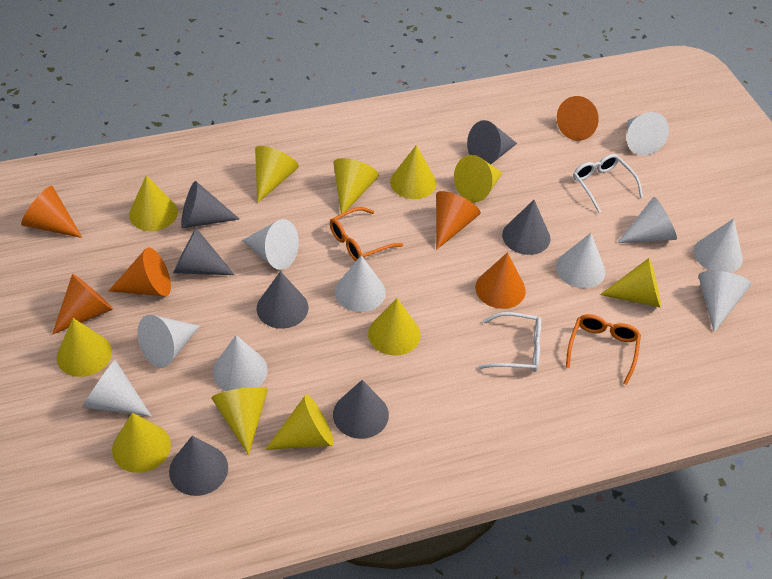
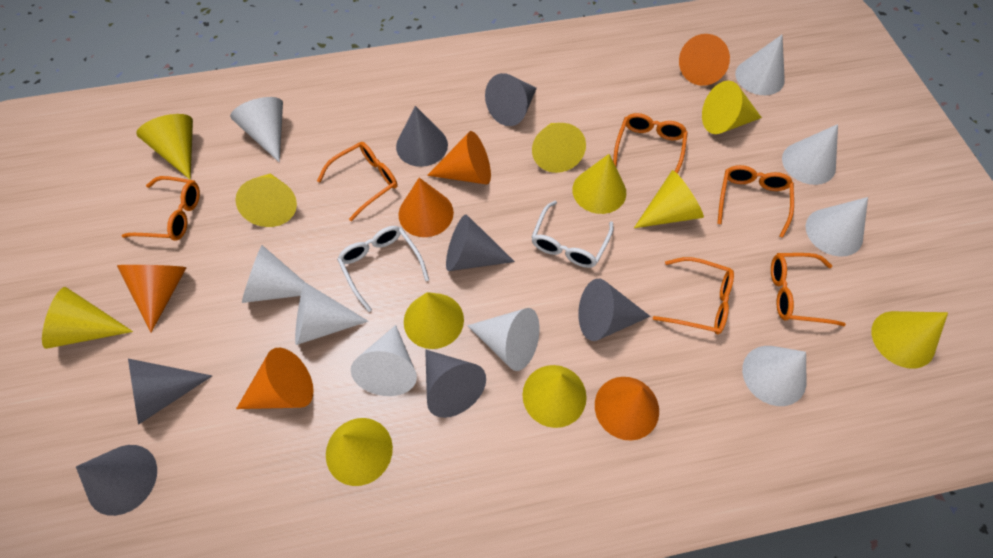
orange glasses: [330,207,403,261] [566,314,641,385] = 2 -> [122,176,200,241] [317,142,398,221] [613,113,688,174] [653,257,734,334] [717,165,794,238] [771,253,846,326] = 6
white cone: [82,360,152,417] [137,315,200,368] [213,335,268,391] [242,219,299,270] [335,255,386,312] [556,233,605,288] [617,197,677,243] [627,112,669,156] [694,219,743,273] [698,271,751,332] = 10 -> [230,97,283,162] [242,245,305,303] [295,282,369,345] [351,325,417,396] [467,308,540,371] [735,35,785,95] [742,346,806,406] [782,124,838,185] [806,197,868,257] = 9

